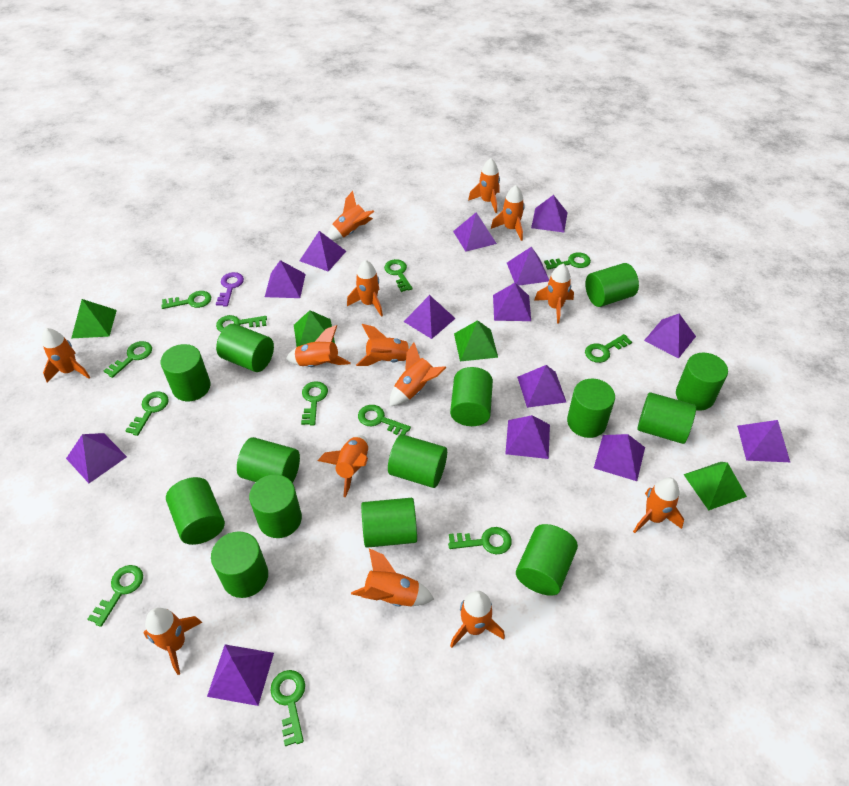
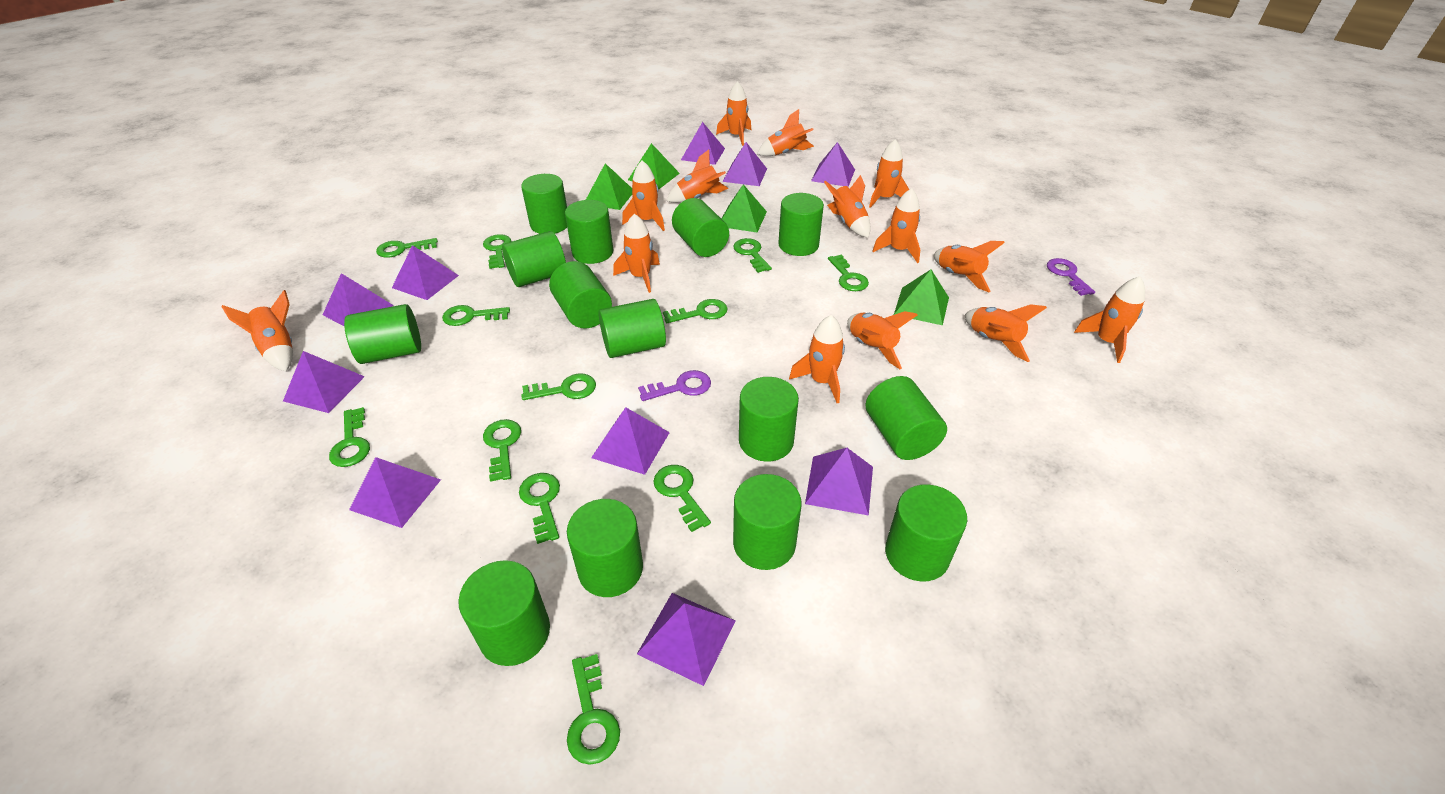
purple key: [216,272,244,306] = 1 -> [638,370,711,401] [1047,258,1095,296] = 2
purple pyramid: [66,433,127,483] [207,644,274,706] [265,260,306,298] [300,231,346,271] [403,295,456,339] [453,212,497,252] [493,283,531,321] [505,415,550,459] [507,247,549,286] [517,365,566,408] [531,195,568,233] [594,434,645,481] [644,314,696,358] [737,420,790,462] = 14 -> [283,351,365,413] [323,273,394,326] [349,457,441,528] [392,245,459,300] [591,407,670,475] [637,593,736,686] [681,122,725,165] [723,142,767,186] [805,448,873,516] [811,142,855,187] = 10

